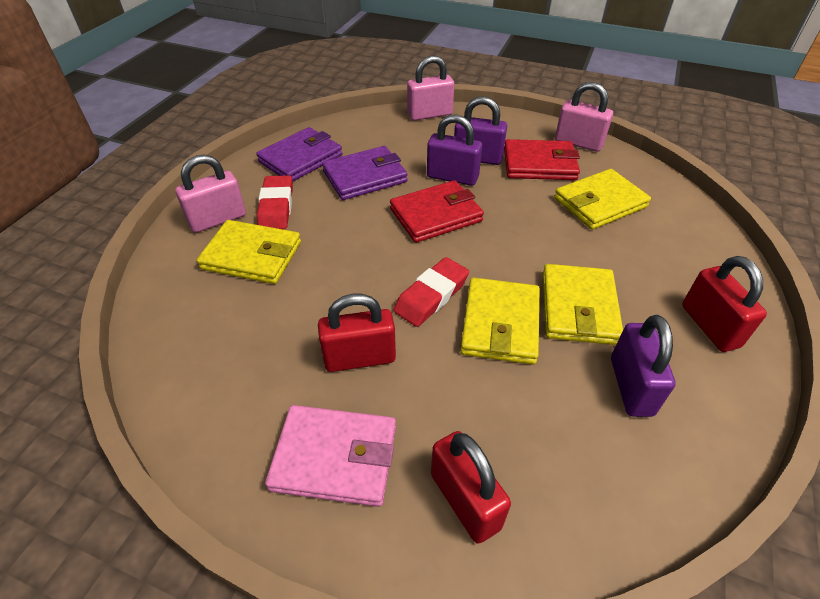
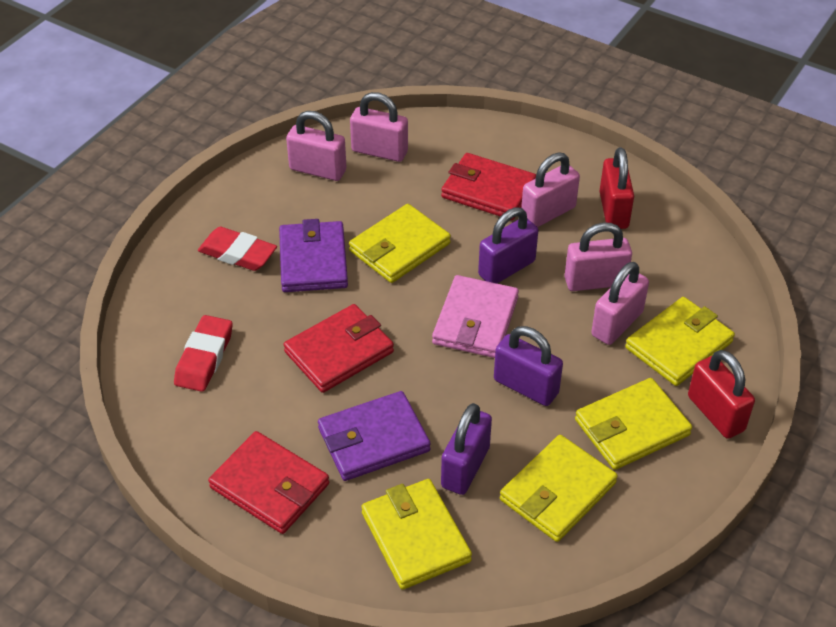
pink padlock: [175,155,246,233] [407,55,454,121] [555,82,613,152] = 3 -> [286,111,346,181] [350,92,408,162] [521,152,580,227] [564,222,632,291] [591,262,649,345] = 5
red padlock: [318,294,396,372] [431,431,511,544] [682,256,767,352] = 3 -> [600,147,634,229] [688,350,755,439] = 2
red wallet: [390,180,484,243] [504,139,580,180] = 2 -> [208,431,329,534] [284,304,394,393] [441,153,536,220] = 3
yellow wallet: [197,220,301,284] [461,278,540,365] [543,264,623,345] [554,169,651,230] = 4 -> [349,204,451,283] [361,479,472,590] [500,435,618,542] [575,378,692,470] [625,297,735,386] = 5

